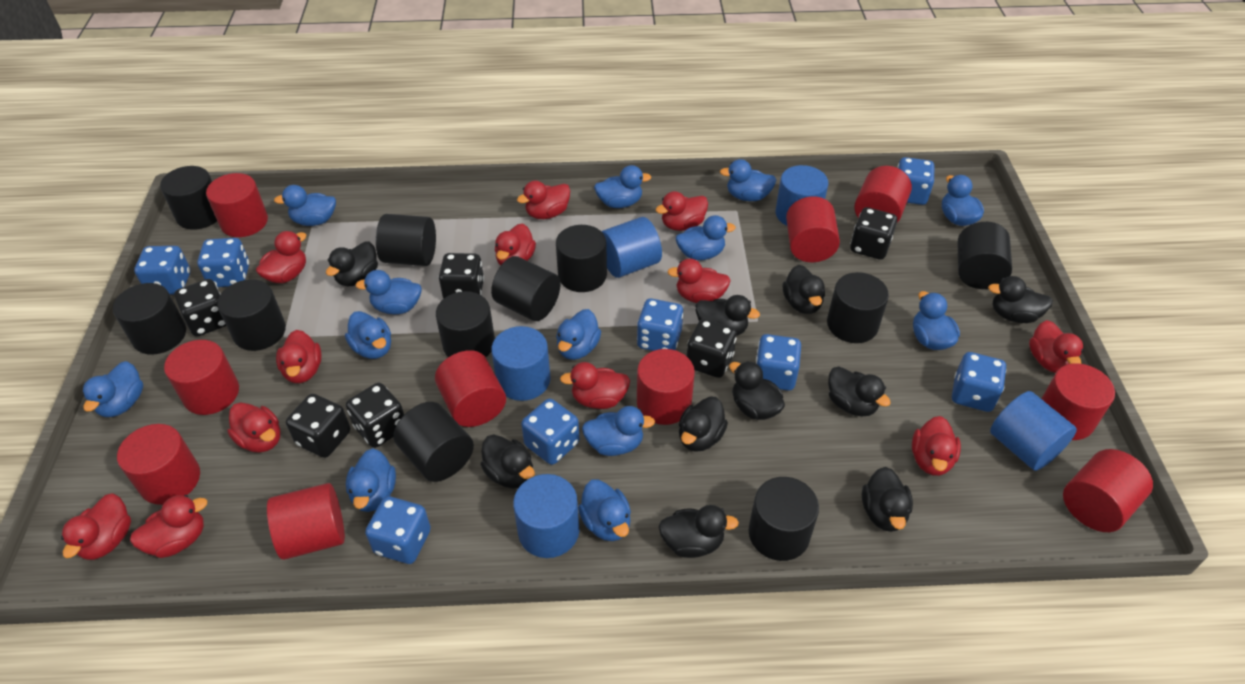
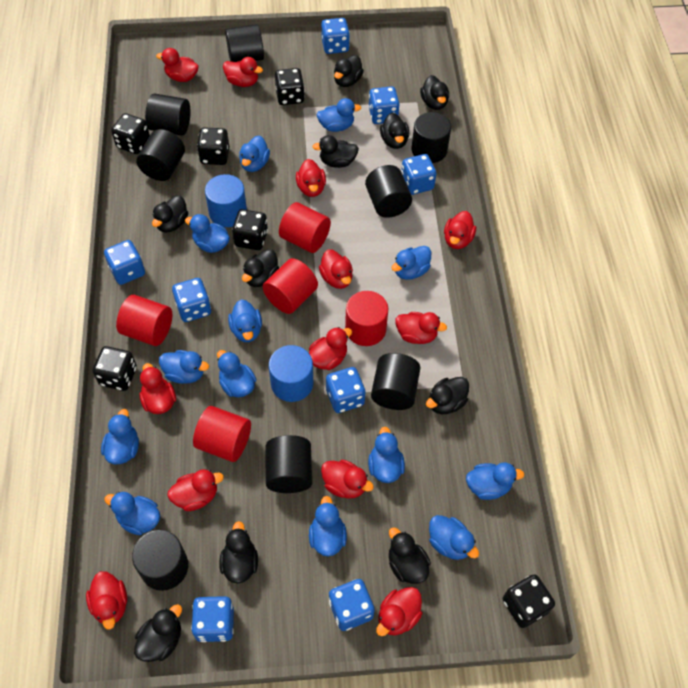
black cylinder: [113,283,186,355] [160,166,217,230] [217,279,286,351] [376,214,436,266] [393,402,474,482] [436,291,495,357] [491,256,561,321] [556,225,607,292] [749,477,819,561] [827,272,889,343] [958,222,1012,289] = 11 -> [132,530,188,591] [136,129,185,181] [145,93,191,136] [225,24,264,62] [265,435,312,493] [365,165,412,218] [371,353,420,410] [411,112,451,163] = 8
blue cylinder: [491,326,550,401] [513,474,579,558] [601,217,662,278] [775,165,829,226] [990,391,1077,471] = 5 -> [205,174,247,227] [269,345,314,402] = 2
red cylinder: [117,424,200,505] [164,340,239,415] [206,173,268,237] [267,483,345,560] [435,350,506,427] [637,349,695,425] [786,196,840,262] [854,166,912,223] [1041,363,1115,440] [1063,449,1153,532] = 10 -> [116,295,172,346] [193,406,251,462] [263,258,318,314] [279,202,331,253] [345,291,388,346] = 5

